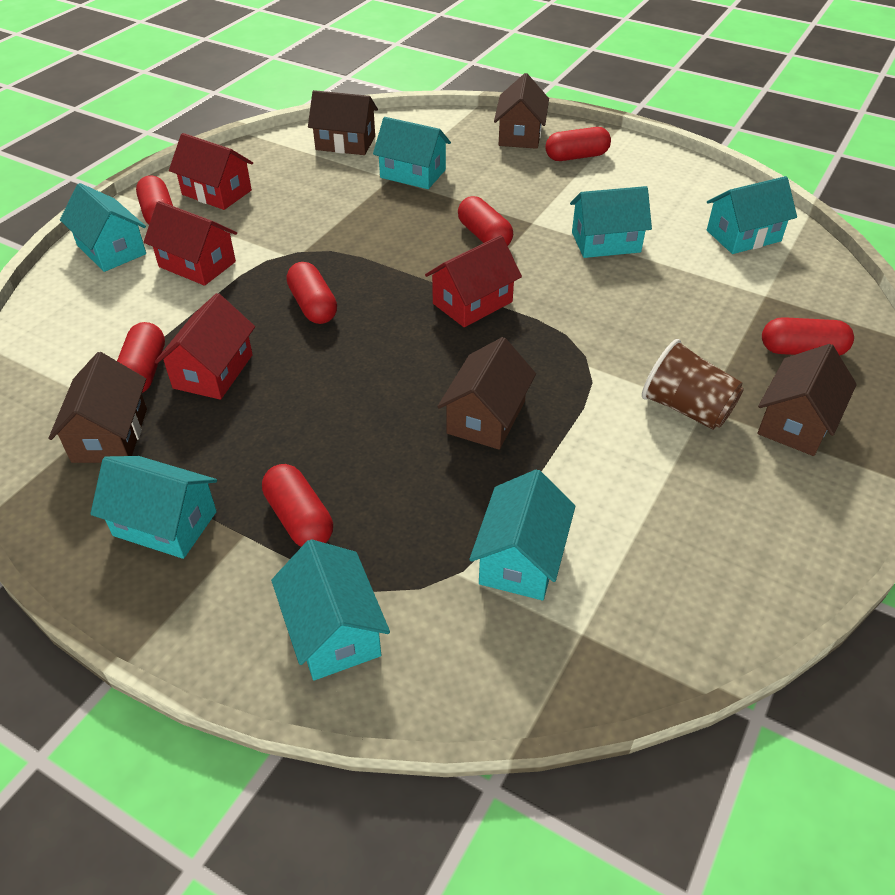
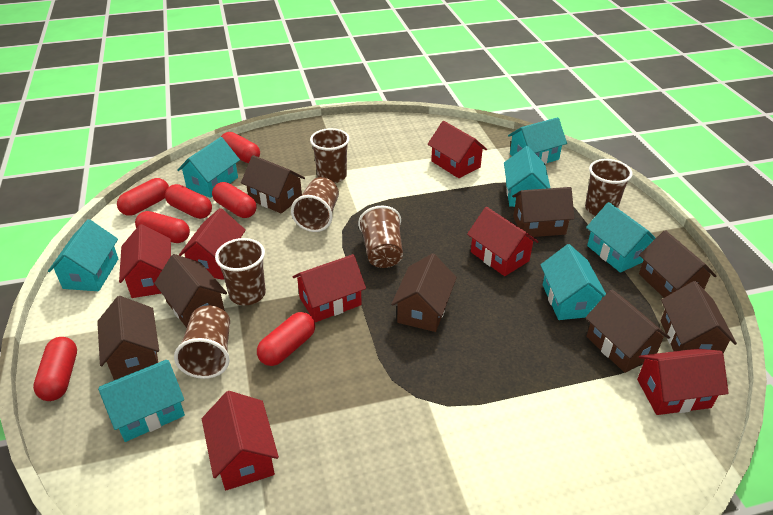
brown cup: [642,339,744,430] = 1 -> [174,305,230,379] [215,238,266,305] [291,177,339,232] [310,128,350,183] [358,206,403,268] [585,159,633,216] = 6
brown house: [48,352,147,463] [308,90,378,155] [437,337,536,450] [494,73,549,149] [757,344,857,456] = 5 -> [97,296,159,380] [154,254,227,328] [241,155,305,214] [391,253,457,332] [512,187,575,237] [585,289,670,373] [639,230,716,298] [661,281,737,354] = 8
red house: [144,201,237,286] [155,293,255,400] [169,133,253,210] [425,235,522,327] = 4 -> [119,224,171,298] [179,208,246,280] [202,391,279,490] [293,254,366,322] [428,121,487,178] [467,207,539,276] [637,349,729,415] = 7

